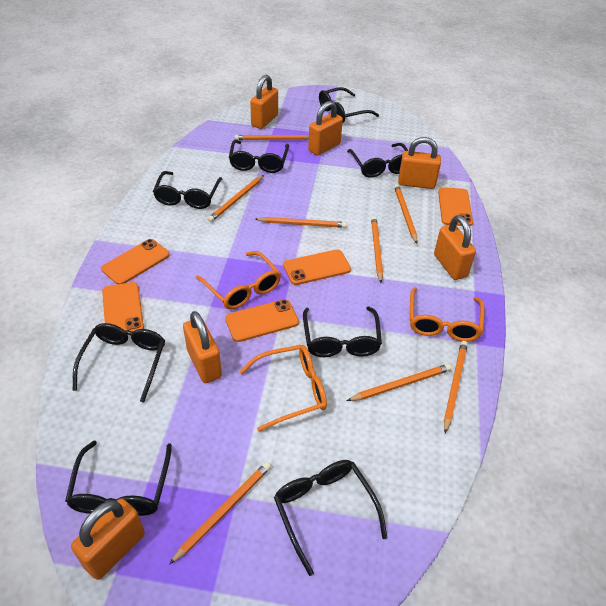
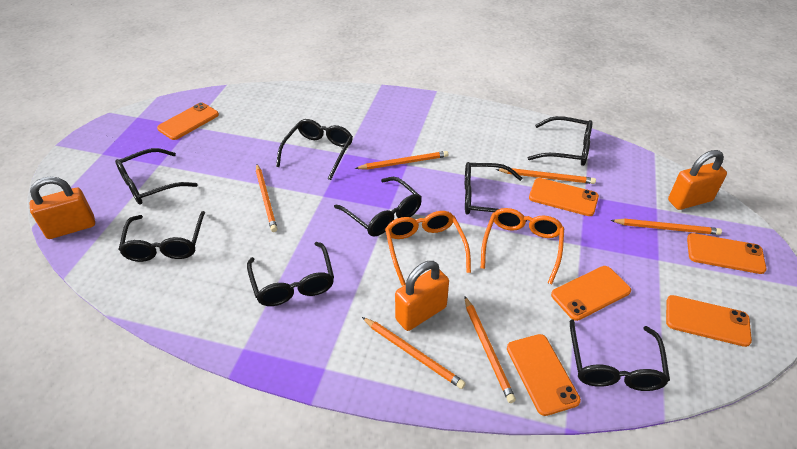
orange glasses: [196,251,281,309] [239,345,327,432] [410,287,485,342] = 3 -> [385,211,471,286] [481,208,564,284] = 2
orange padlock: [71,498,145,580] [183,311,222,383] [250,75,278,129] [308,101,343,156] [398,137,441,189] [434,215,476,280] = 6 -> [30,176,95,239] [395,261,449,331] [668,150,727,210] = 3
orange pencil: [169,462,271,565] [208,175,264,222] [235,135,309,140] [255,217,347,228] [347,364,451,401] [371,216,383,283] [394,184,417,243] [444,341,468,433] = 8 -> [256,164,278,232] [355,151,448,170] [362,317,466,389] [464,296,516,403] [496,168,596,184] [610,219,722,235] = 6
orange phone: [101,239,170,285] [102,282,144,335] [225,299,299,342] [283,249,351,285] [438,187,473,226] = 5 -> [157,103,219,140] [507,334,581,416] [529,178,599,216] [551,266,631,321] [666,295,752,347] [687,233,767,274] = 6

